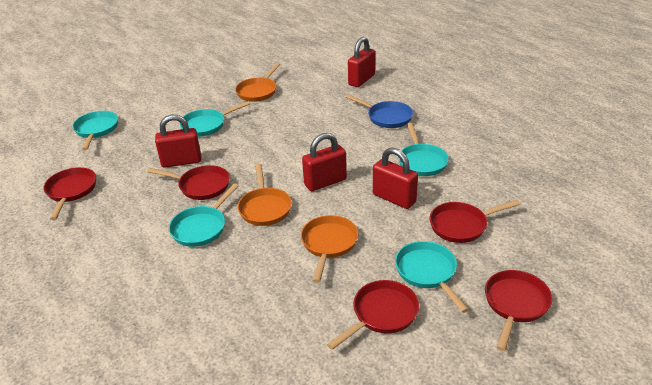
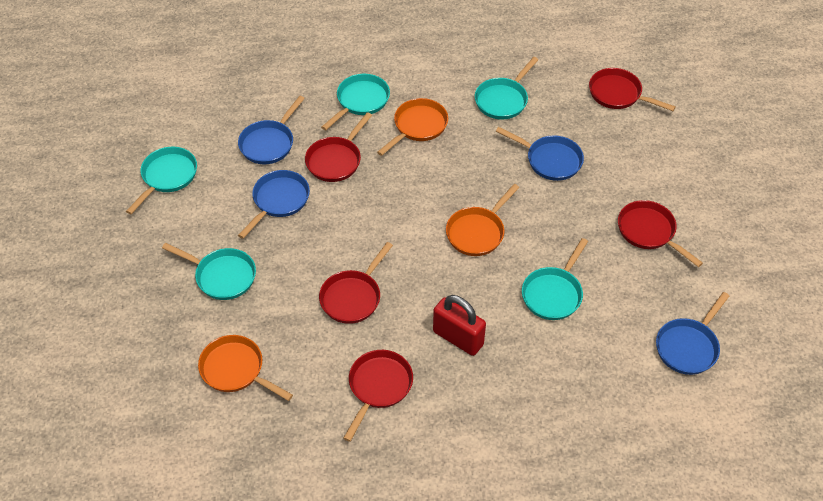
blue pan: [345,94,413,128] = 1 -> [238,96,305,164] [238,170,310,239] [496,127,584,181] [656,292,729,375] = 4
red padlock: [155,115,201,168] [302,133,347,191] [348,37,375,87] [373,147,418,209] = 4 -> [433,295,486,356] = 1

